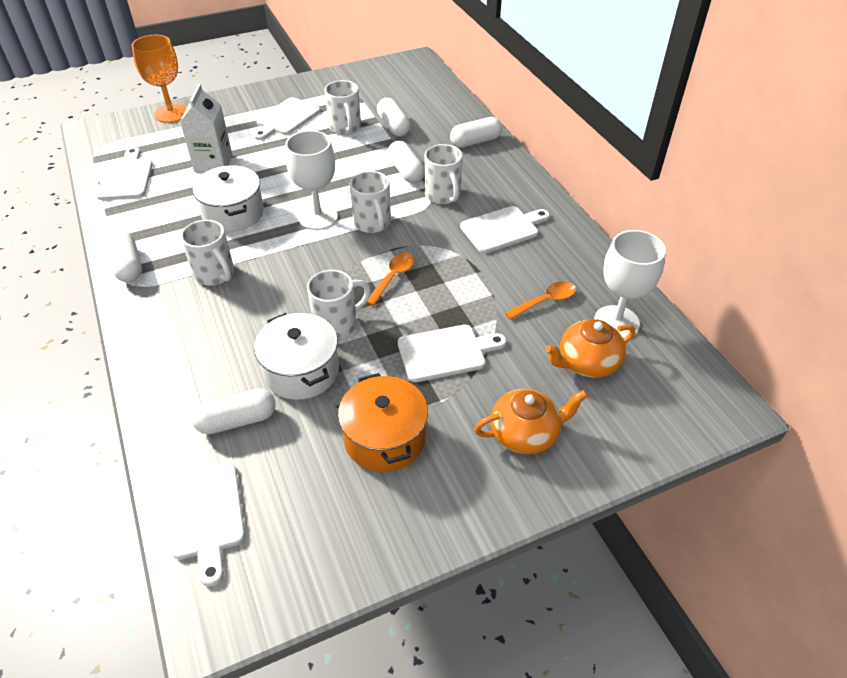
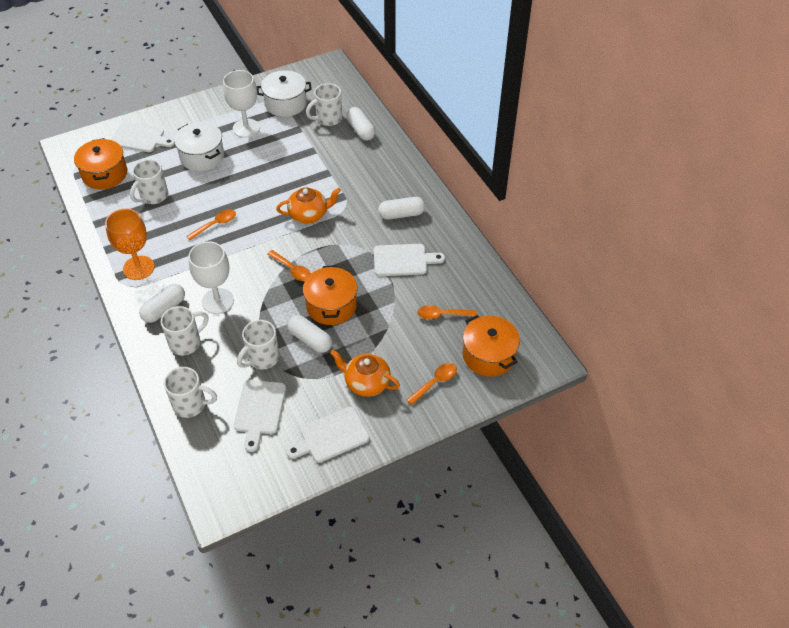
orange pot: [338,373,428,472] = 1 -> [74,138,127,189] [303,265,357,325] [463,315,520,377] = 3
orange spoon: [367,252,414,306] [505,281,576,320] = 2 -> [186,209,236,240] [267,250,311,281] [407,363,457,405] [417,305,477,319] = 4
white capsule: [107,230,142,282] [192,388,276,434] [377,98,411,136] [388,141,425,183] [450,117,502,147] = 5 -> [139,284,185,323] [287,315,332,353] [346,107,375,141] [378,197,425,220] = 4
white carton: [180,84,232,173] = 1 -> none = 0
white cutting board: [96,147,153,200] [167,462,245,587] [253,97,320,140] [398,325,507,382] [460,206,550,253] = 5 -> [111,122,175,152] [234,380,286,452] [286,407,370,463] [374,244,445,276] = 4

